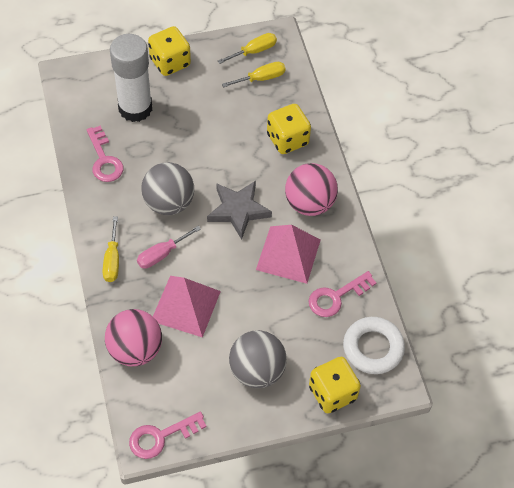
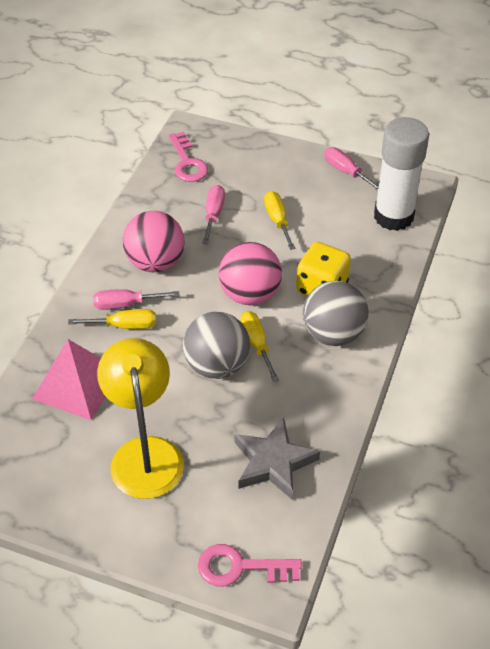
pink key: [87,126,123,182] [129,412,207,459] [309,271,376,317] = 3 -> [169,132,208,182] [198,544,302,586] = 2
pink pyramid: [153,276,221,337] [256,225,321,284] = 2 -> [32,339,106,420] = 1
pink screwdriver: [137,226,201,269] = 1 -> [93,289,180,310] [202,185,225,244] [324,147,379,190] = 3
white ring: [343,317,405,374] = 1 -> none = 0
yellow dice: [148,26,191,76] [267,104,311,154] [309,357,361,413] = 3 -> [296,242,351,296] = 1
yellow lamp: none = 0 -> [97,338,184,499] = 1

